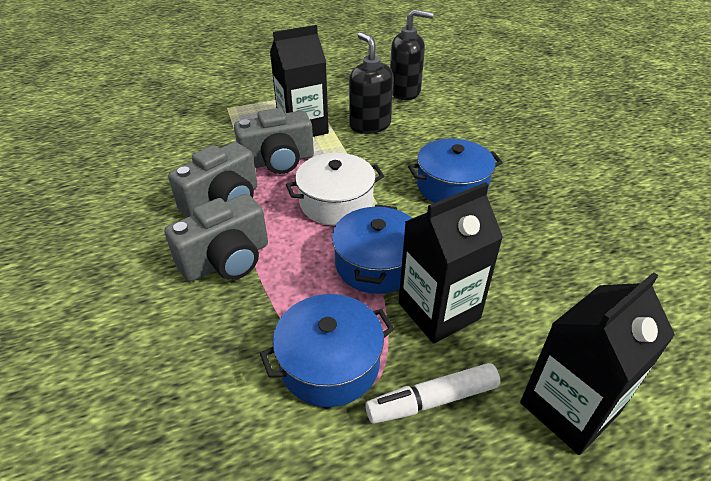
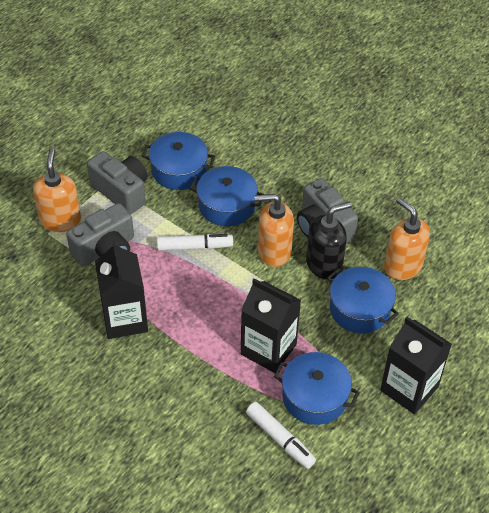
black soap dispenser: [349,32,394,134] [390,9,434,100] = 2 -> [306,202,352,280] = 1
blue pot: [260,294,394,407] [332,205,413,294] [408,139,503,203] = 3 -> [142,132,215,190] [190,166,265,226] [274,352,360,425] [327,267,399,334] = 4
orange soap dispenser: none = 0 -> [33,149,81,232] [254,194,294,267] [384,198,430,280] = 3
white marker: [365,363,501,424] = 1 -> [157,234,233,251] [246,402,316,469] = 2
white pot: [286,153,384,226] = 1 -> none = 0

